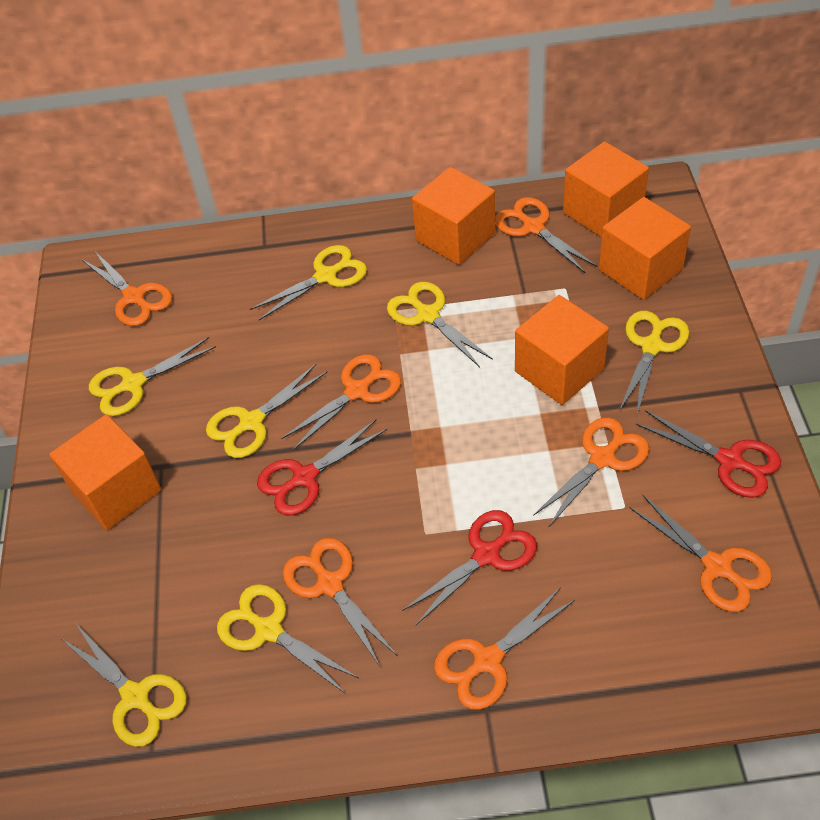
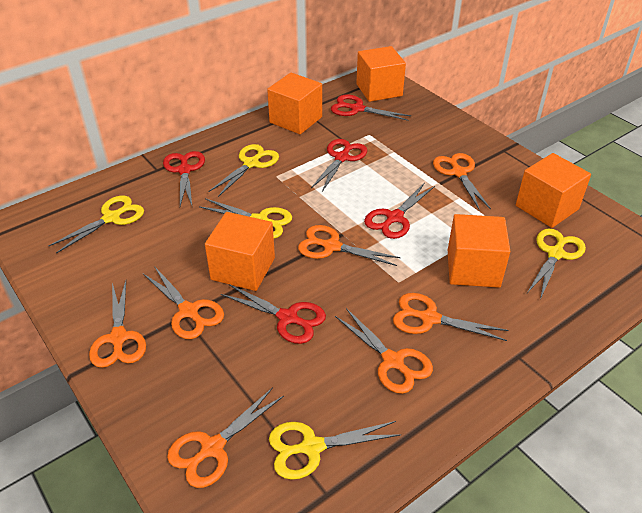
red scissors: [257,419,387,516] [402,510,537,625] [636,410,781,498] = 3 -> [163,151,205,206] [221,284,326,344] [311,139,367,192] [331,95,411,121] [364,182,435,239] = 5
yellow scissors: [62,624,187,747] [89,337,216,416] [206,364,327,458] [217,584,359,694] [250,245,367,320] [387,282,493,367] [619,311,689,415] = 7 -> [49,195,144,254] [199,198,292,239] [208,144,279,197] [269,421,401,480] [527,229,586,300] = 5

